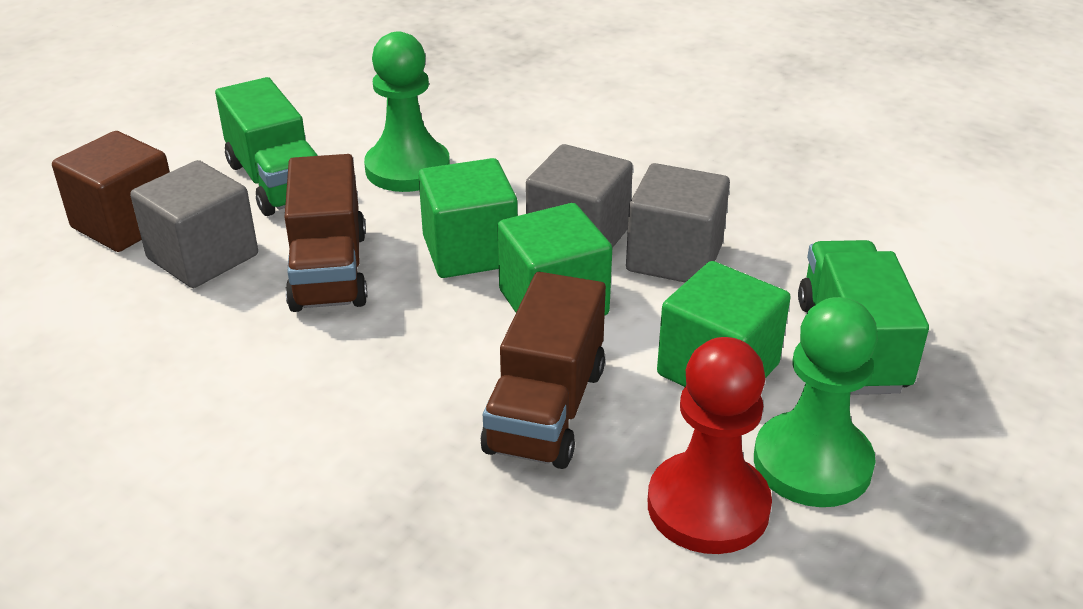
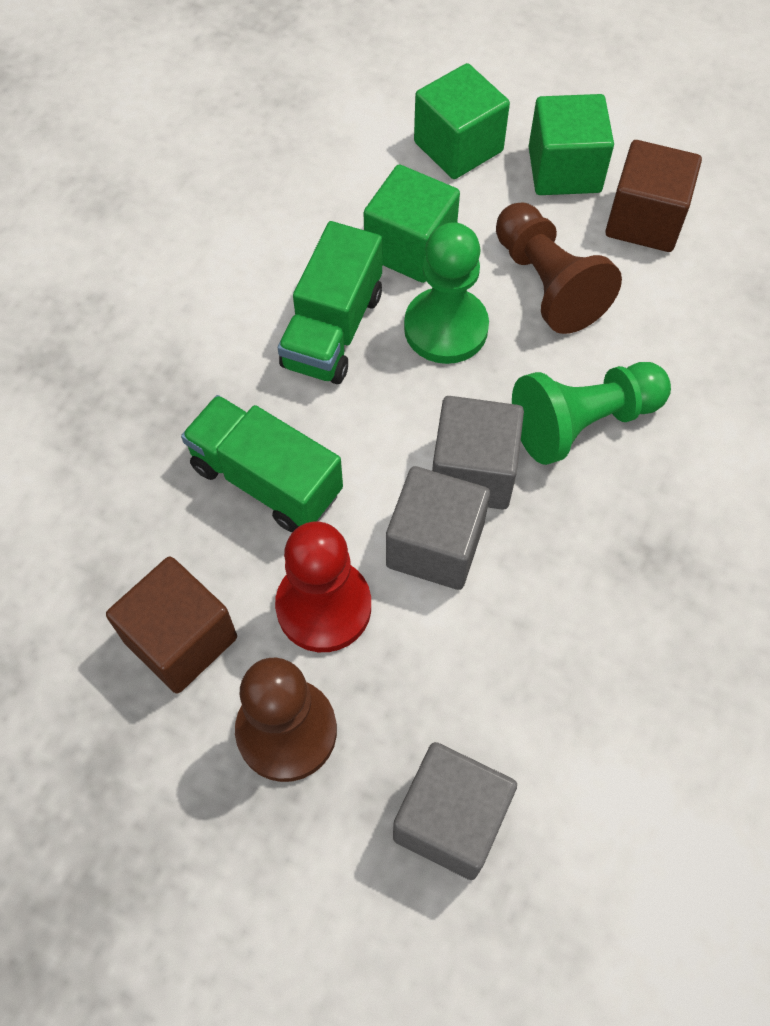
brown cube: [52,131,170,252] = 1 -> [106,556,237,694] [605,140,702,252] = 2
brown pawn: none = 0 -> [235,658,337,782] [496,203,622,334] = 2
brown truck: [285,154,367,312] [481,272,606,469] = 2 -> none = 0

